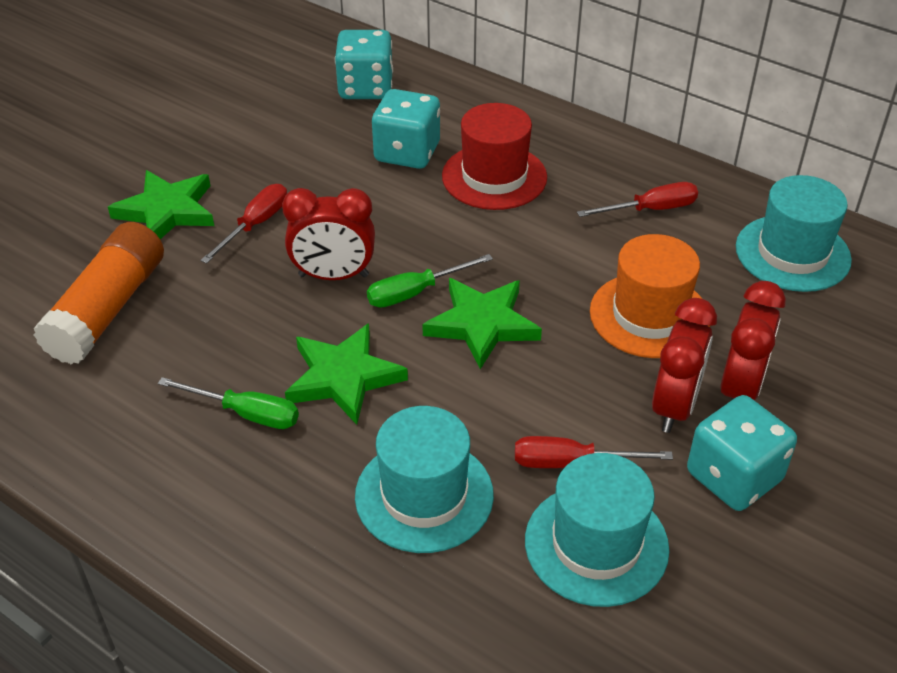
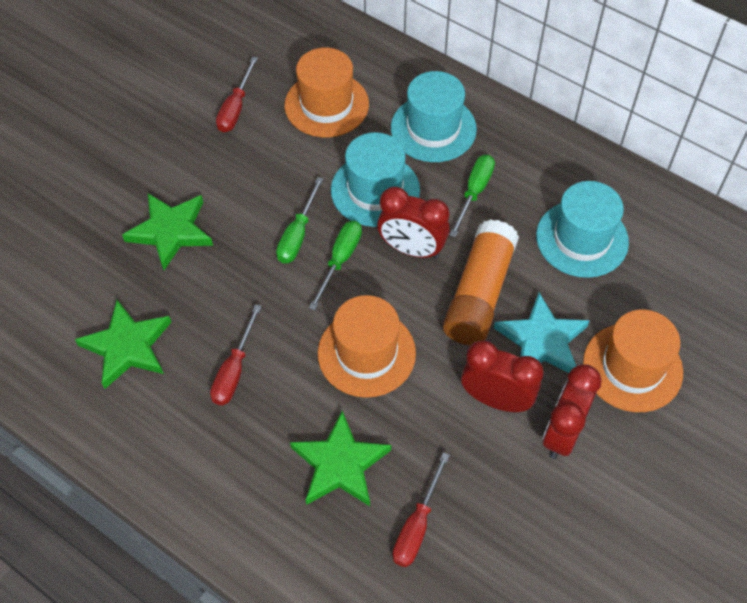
green screwdriver: [158,377,299,429] [367,254,493,308] = 2 -> [276,177,323,263] [309,221,362,310] [449,155,495,237] = 3
orange hat: [590,234,710,358] = 1 -> [284,48,369,137] [318,295,416,398] [583,310,683,412] = 3
red hat: [442,103,547,210] = 1 -> none = 0
turquoise dice: [335,30,393,99] [372,89,440,169] [687,395,797,511] = 3 -> none = 0
turquoise star: none = 0 -> [494,293,590,373] = 1

